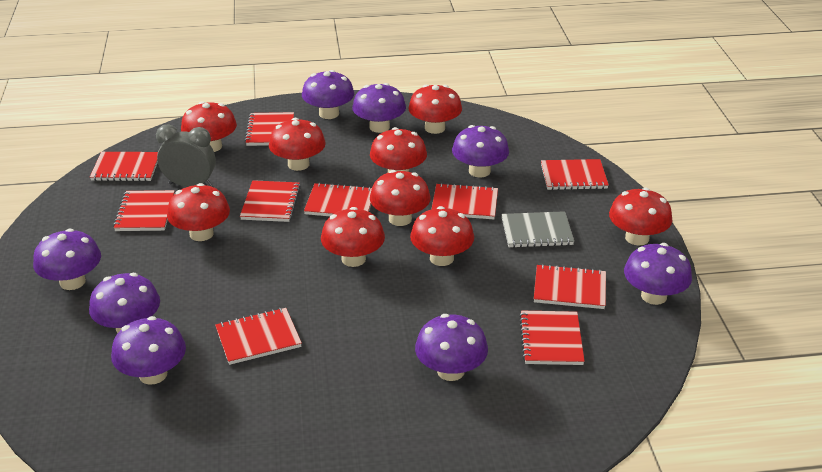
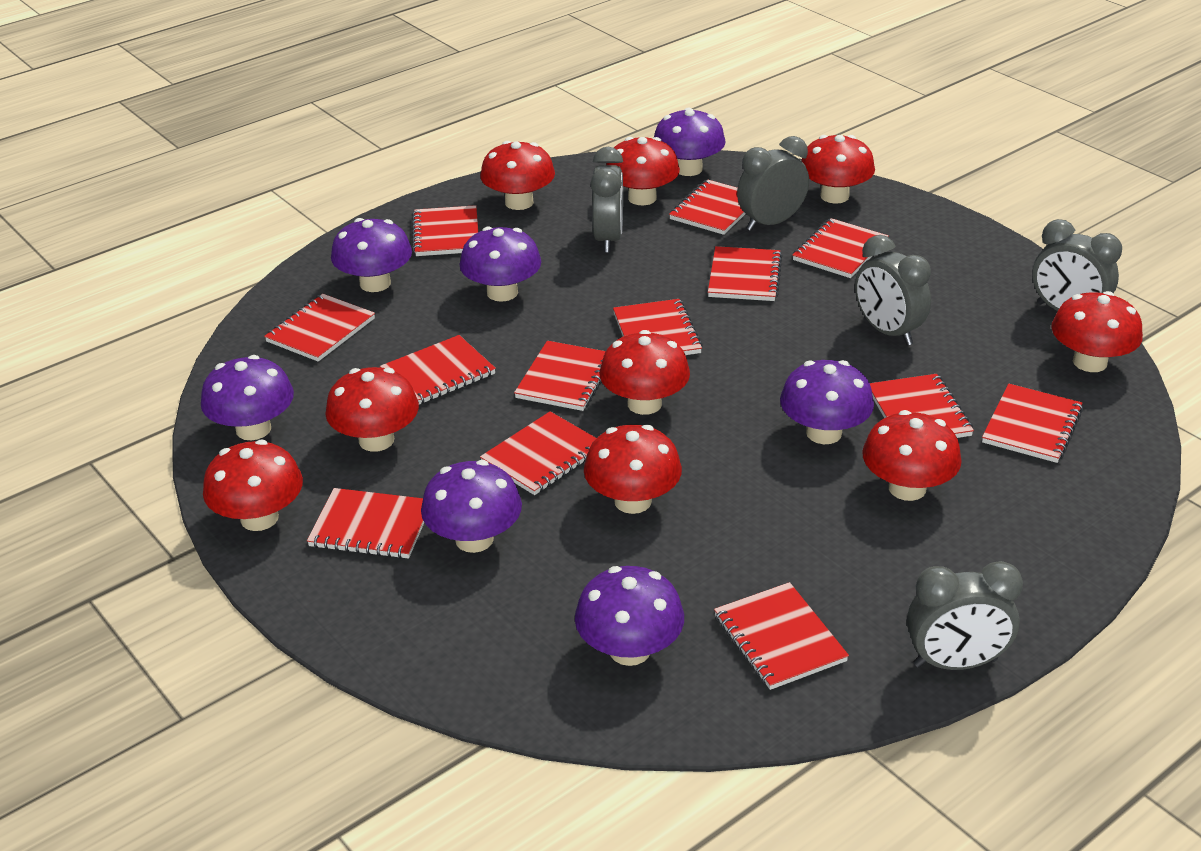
grey clock: [156,124,216,187] = 1 -> [590,147,623,253] [737,136,809,231] [855,235,931,345] [907,561,1023,670] [1033,219,1122,311] = 5
grey notebook: [501,211,574,248] = 1 -> none = 0
purple mushroom: [33,229,101,290] [89,273,160,333] [111,316,186,385] [302,70,354,119] [352,83,406,133] [415,314,488,381] [452,125,509,178] [624,243,692,305] = 8 -> [201,355,294,440] [331,218,412,292] [421,460,522,553] [460,226,541,302] [575,566,684,666] [654,108,726,176] [780,360,874,444] = 7
red notebook: [90,152,158,181] [113,190,175,231] [215,308,302,365] [240,180,301,222] [245,112,294,146] [304,183,372,216] [432,183,498,219] [519,311,585,365] [534,264,606,309] [541,159,609,190] = 10 -> [264,294,375,362] [307,488,425,559] [380,335,496,404] [412,205,478,256] [480,411,596,495] [514,341,606,411] [613,299,703,355] [669,179,746,235] [708,246,782,301] [714,582,849,690] [793,218,889,278] [870,374,974,438] [982,383,1083,463] = 13

